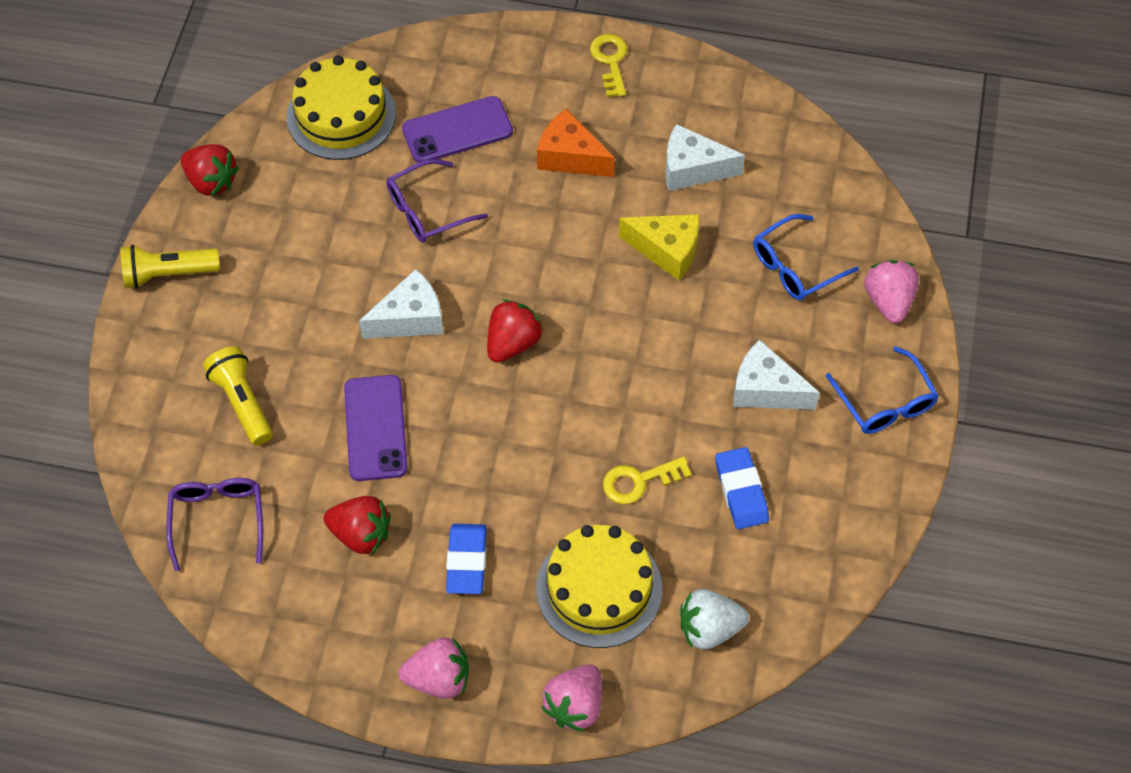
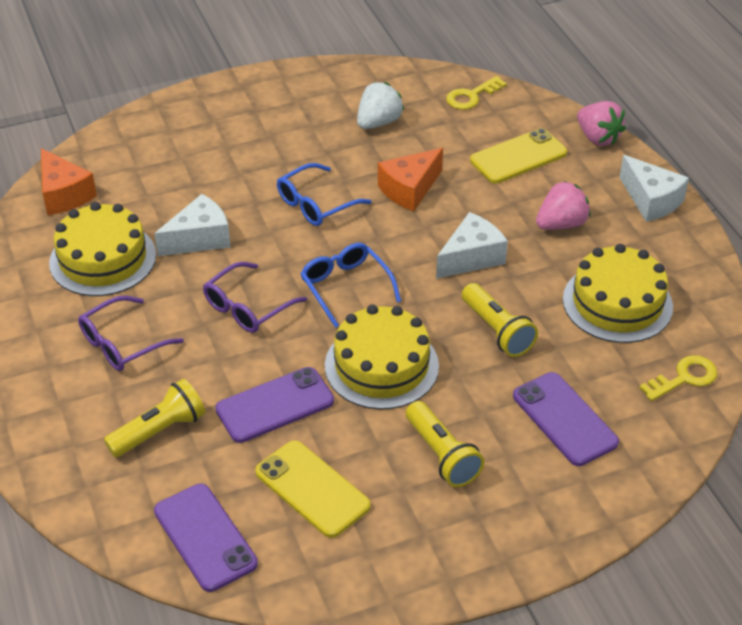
blue eraser: [446,524,487,594] [715,447,769,529] = 2 -> none = 0
orange cheese: [537,109,615,177] = 1 -> [41,148,97,215] [378,148,443,211] = 2
pink strawberry: [398,637,469,699] [542,665,602,732] [864,260,919,323] = 3 -> [536,181,591,230] [577,101,626,146] = 2
purple phone: [344,375,408,481] [402,96,513,163] = 2 -> [154,484,258,592] [215,367,334,443] [513,372,619,466] = 3
red strawberry: [181,144,239,196] [323,496,391,554] [487,299,544,363] = 3 -> none = 0
yellow cake: [287,55,396,160] [536,525,662,648] = 2 -> [49,202,156,296] [325,305,439,410] [563,244,673,343] = 3
yellow cheese: [619,214,699,281] = 1 -> none = 0
yellow flashlight: [120,245,220,289] [203,346,273,446] = 2 -> [104,379,205,457] [406,401,484,487] [462,283,538,357] = 3
yellow phone: none = 0 -> [255,440,371,538] [470,128,567,183] = 2

